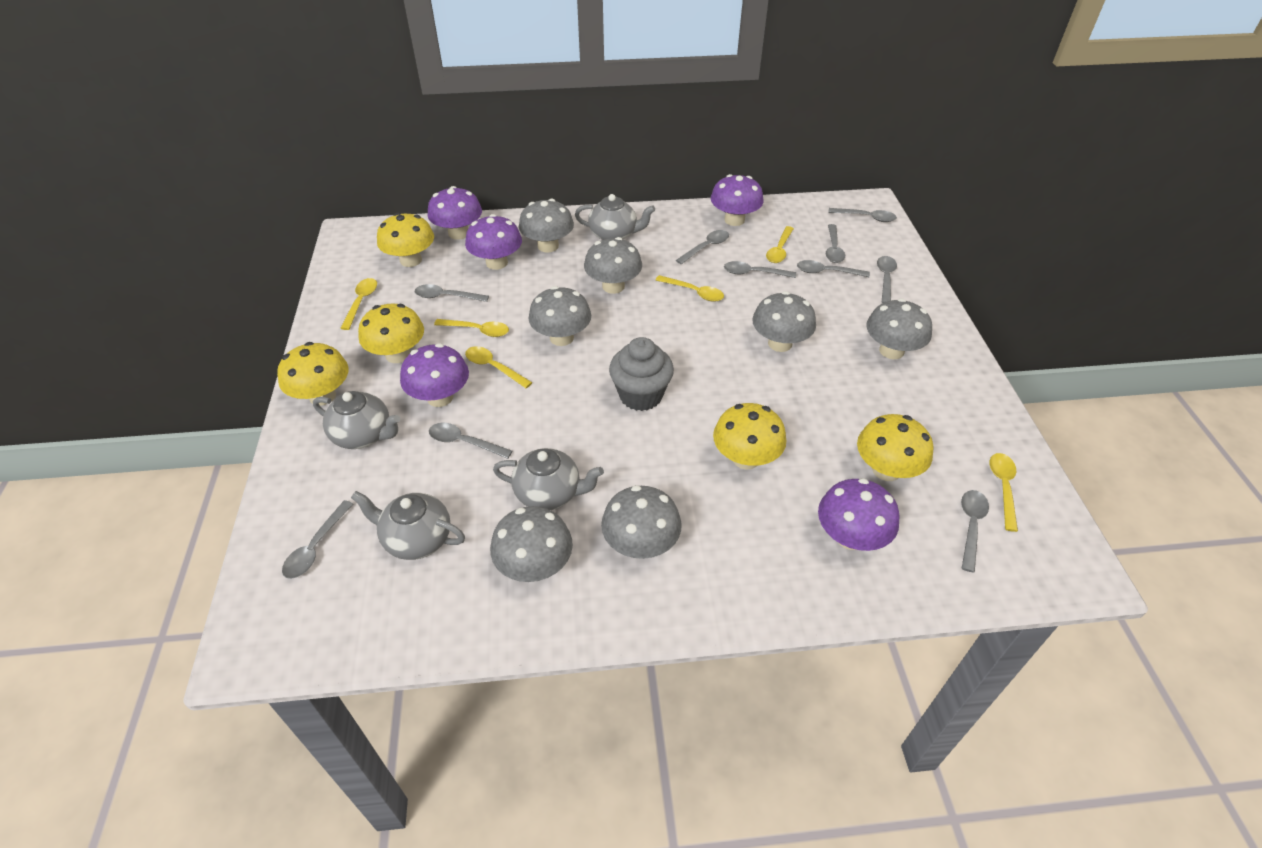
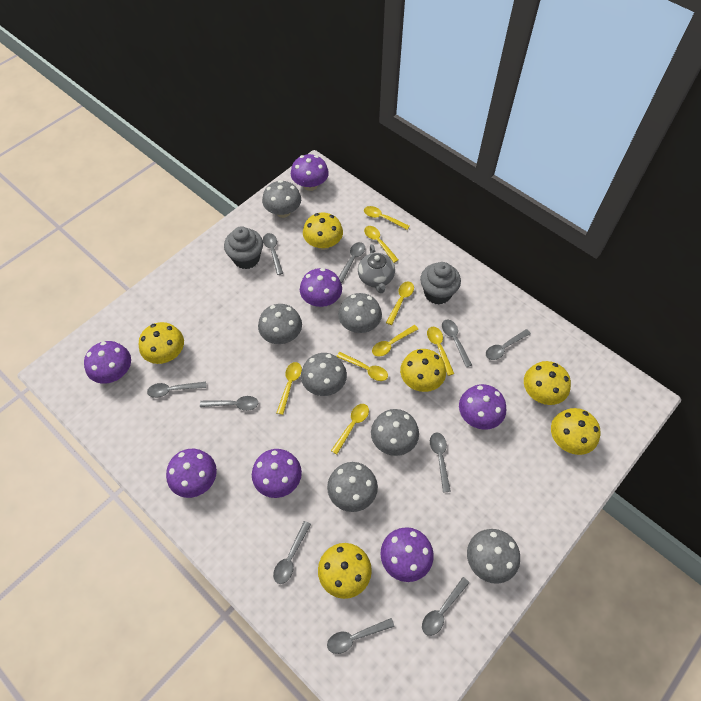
grey cupcake: [609,337,674,411] = 1 -> [224,226,263,269] [420,262,461,305] = 2
grey teapot: [313,391,400,449] [351,491,465,560] [493,448,604,510] [575,194,655,240] = 4 -> [358,244,395,293] = 1
purple mushroom: [400,343,469,407] [428,186,482,240] [465,214,522,270] [711,174,763,226] [818,478,900,551] = 5 -> [84,341,131,384] [166,449,217,498] [252,449,302,498] [291,154,329,191] [300,268,342,307] [380,527,434,582] [459,384,506,430] = 7
yellow mushroom: [277,342,349,405] [358,303,424,363] [377,213,434,267] [713,403,787,470] [857,414,933,481] = 5 -> [138,322,184,364] [303,213,343,250] [318,543,372,599] [400,349,446,392] [524,361,571,405] [551,408,600,455] = 6
yellow spoon: [340,278,377,330] [434,319,509,337] [465,346,532,388] [656,275,724,302] [766,226,794,263] [990,453,1018,532] = 6 -> [276,362,302,415] [331,404,369,454] [336,352,388,381] [364,206,410,230] [364,226,399,263] [372,325,418,356] [386,282,414,325] [427,327,454,376] = 8

